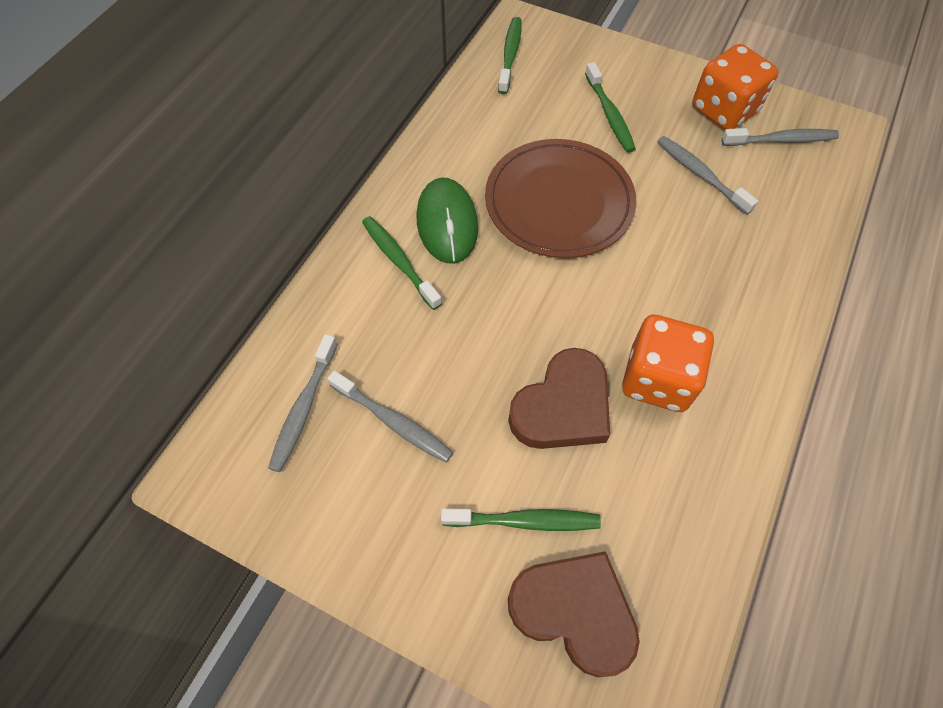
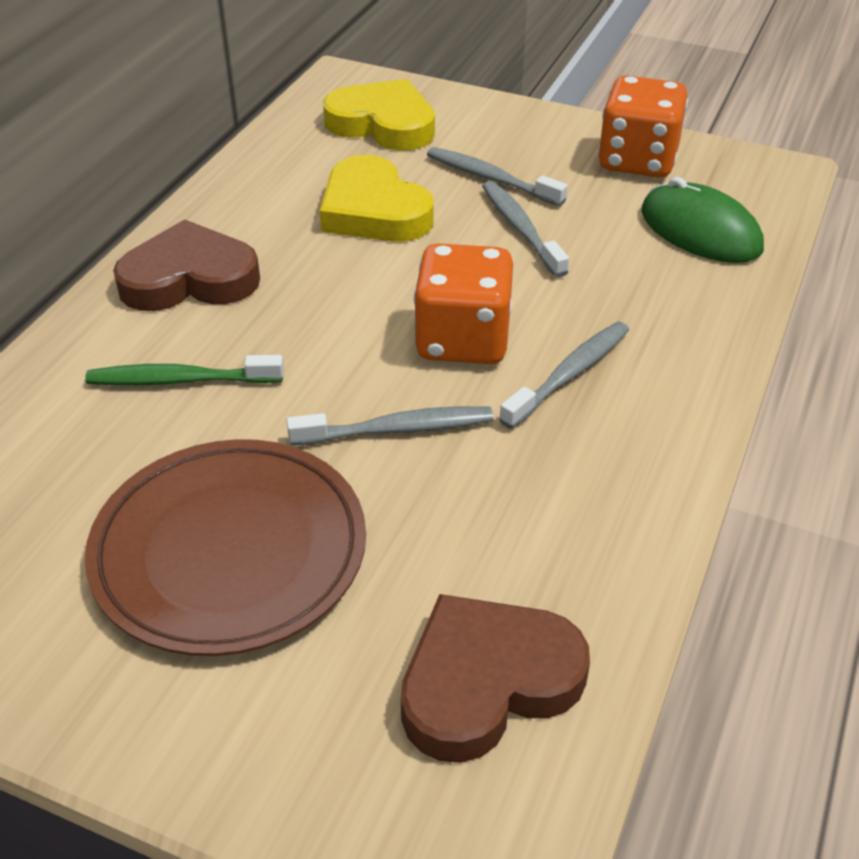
green toothbrush: [362,216,442,310] [441,508,601,531] [498,17,521,94] [585,62,636,153] = 4 -> [85,355,284,386] = 1
yellow heart: none = 0 -> [320,155,433,242] [323,79,435,151] = 2

